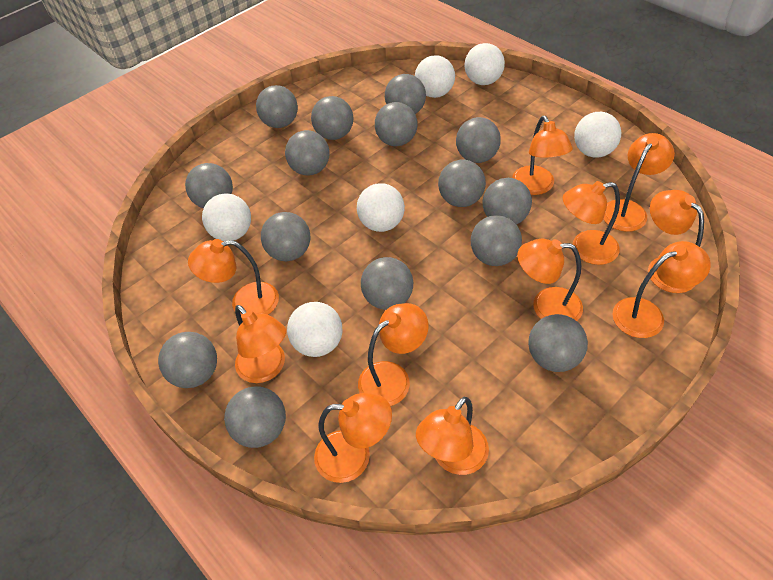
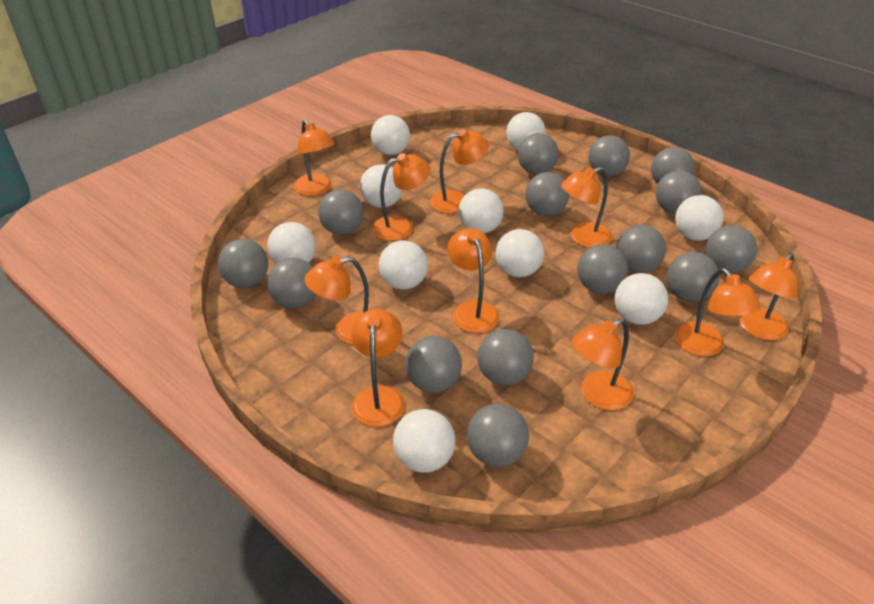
orange lamp: [188,239,279,315] [235,305,286,383] [314,393,392,483] [358,303,429,406] [416,397,489,475] [512,116,573,195] [517,239,583,321] [563,181,620,265] [604,133,675,232] [612,241,711,338] [648,190,704,293] = 11 -> [294,119,335,196] [304,256,369,345] [351,309,405,427] [372,153,430,241] [430,129,489,213] [447,228,499,333] [561,167,612,248] [572,318,634,410] [674,268,761,356] [739,253,798,340] = 10
white ball: [202,193,251,241] [287,302,343,357] [357,183,405,232] [415,55,455,98] [465,43,505,85] [574,112,621,158] = 6 -> [267,222,316,264] [360,164,403,208] [371,115,410,155] [379,240,428,290] [393,409,455,473] [459,188,504,233] [496,229,544,277] [506,112,546,150] [615,273,668,325] [675,195,723,241] = 10

